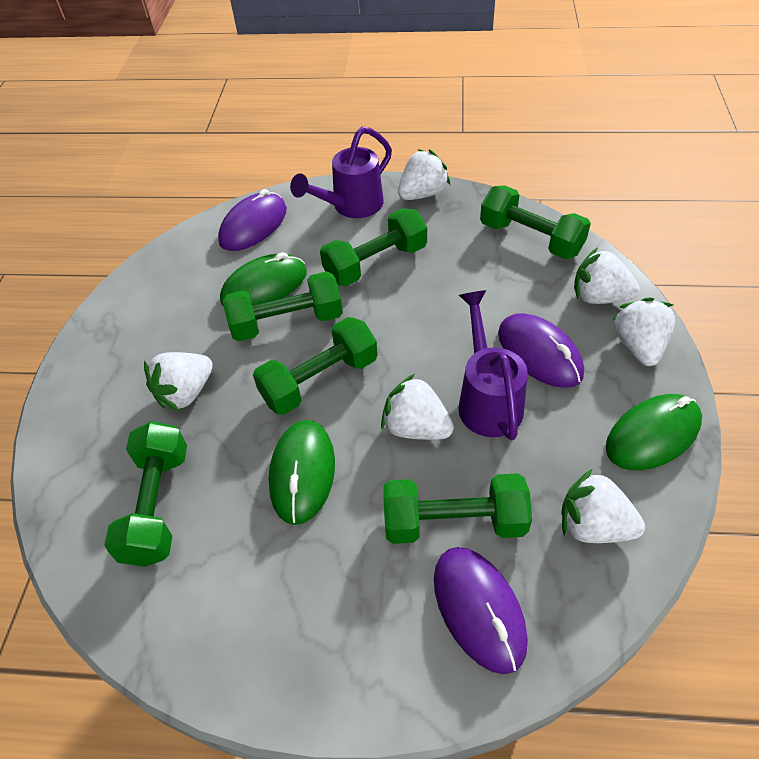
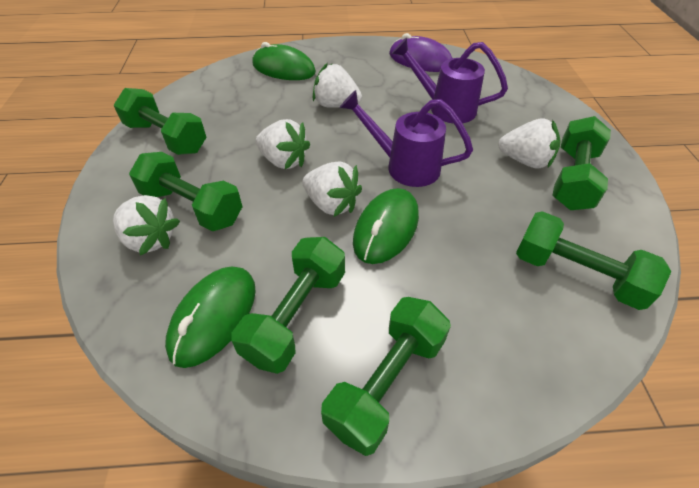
purple mouse: [218,189,287,251] [434,547,528,674] [498,313,584,388] = 3 -> [389,33,452,72] = 1
white strawberry: [144,352,213,412] [381,374,454,440] [398,149,451,200] [561,469,645,543] [574,247,640,304] [613,297,675,366] = 6 -> [113,195,180,255] [256,119,310,169] [302,161,362,217] [313,63,362,108] [498,118,561,168] = 5

